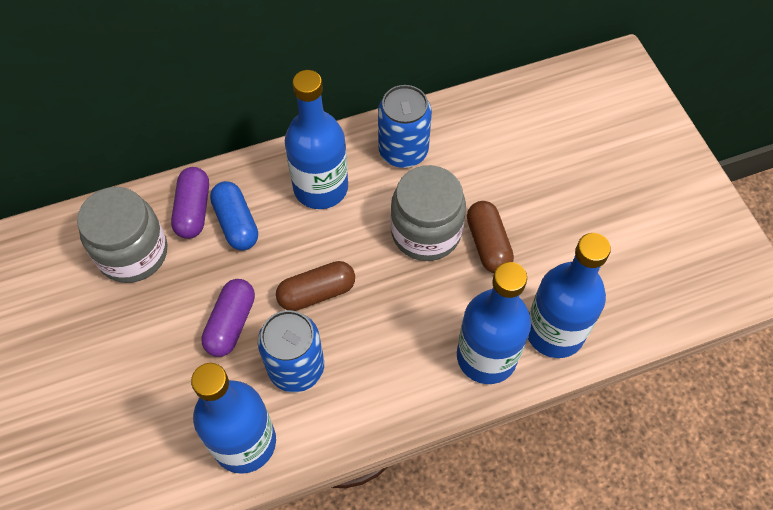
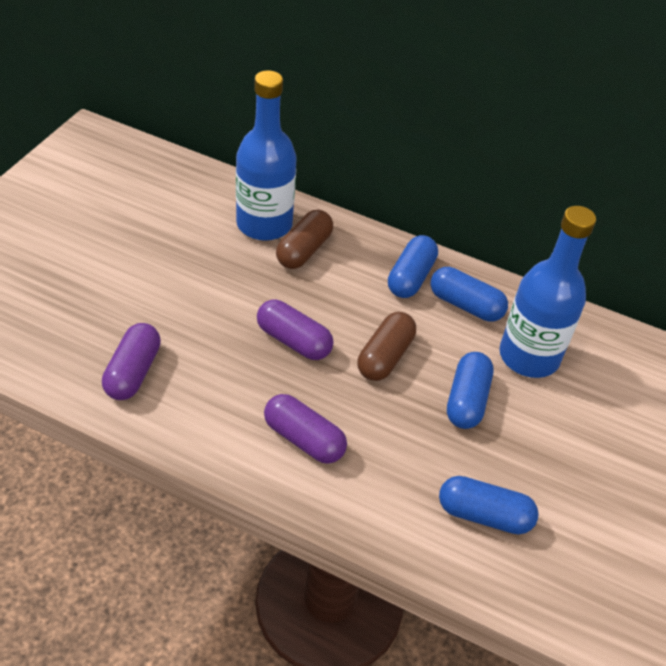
blue bottle: [191,363,276,474] [285,70,348,209] [457,262,531,384] [528,233,611,358] = 4 -> [236,70,297,241] [499,206,596,378] = 2
blue can: [258,310,324,392] [378,85,432,168] = 2 -> none = 0
blue capsule: [210,181,258,251] = 1 -> [388,235,438,298] [431,267,508,322] [439,476,539,535] [447,352,494,429] = 4
grey jar: [77,187,167,283] [390,165,466,261] = 2 -> none = 0
purple capsule: [171,167,209,239] [201,279,255,357] = 2 -> [102,323,161,400] [257,300,334,360] [264,394,347,464] = 3

